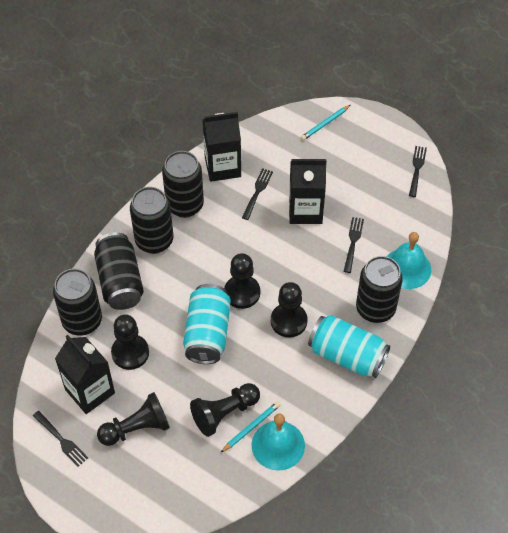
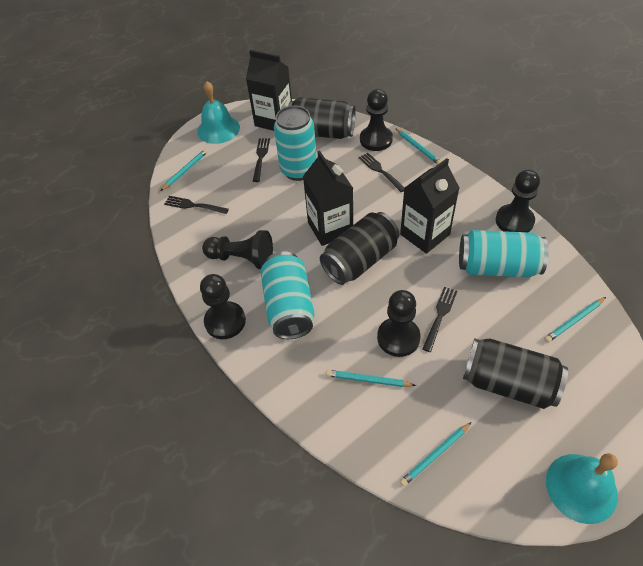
black can: [53,269,102,336] [94,232,144,310] [130,187,173,254] [162,151,204,218] [356,256,403,323] = 5 -> [288,97,355,139] [320,212,399,285] [463,338,568,409] = 3
turquoise can: [183,284,231,364] [308,315,390,378] = 2 -> [260,252,314,339] [274,105,317,181] [459,230,549,278] = 3
turquoise pencil: [220,401,280,453] [301,105,350,140] = 2 -> [160,149,208,191] [326,370,416,387] [395,128,442,164] [399,422,472,487] [544,297,606,343] = 5

